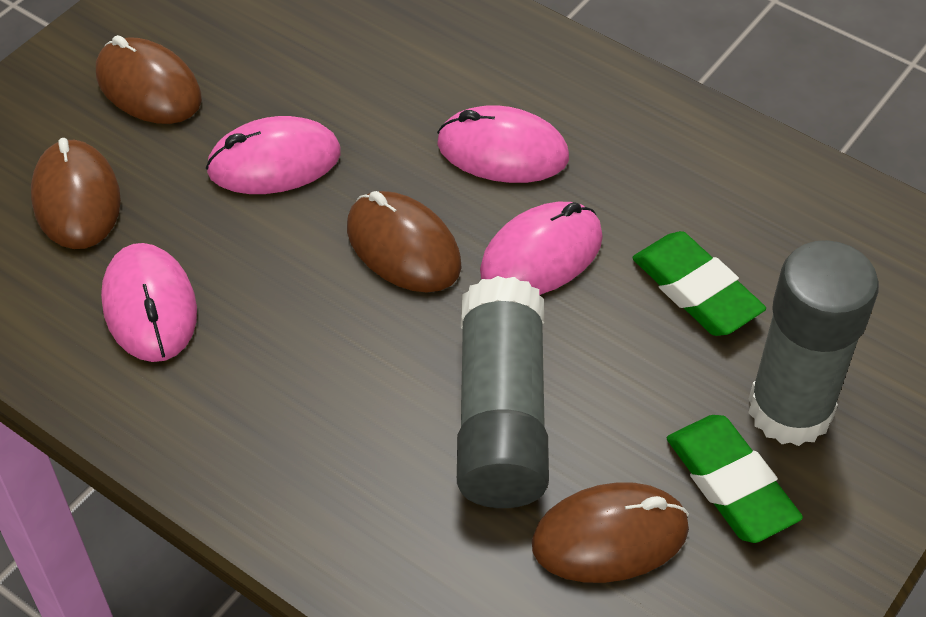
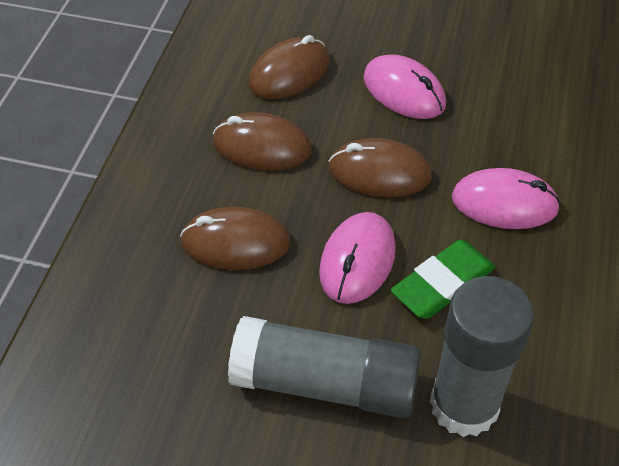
green eraser: [632,231,766,336] [667,415,803,543] = 2 -> [391,240,495,319] = 1
pink mouse: [101,243,197,362] [206,116,341,194] [437,105,569,183] [480,202,603,295] = 4 -> [319,212,396,304] [363,54,446,119] [452,168,561,229] = 3

